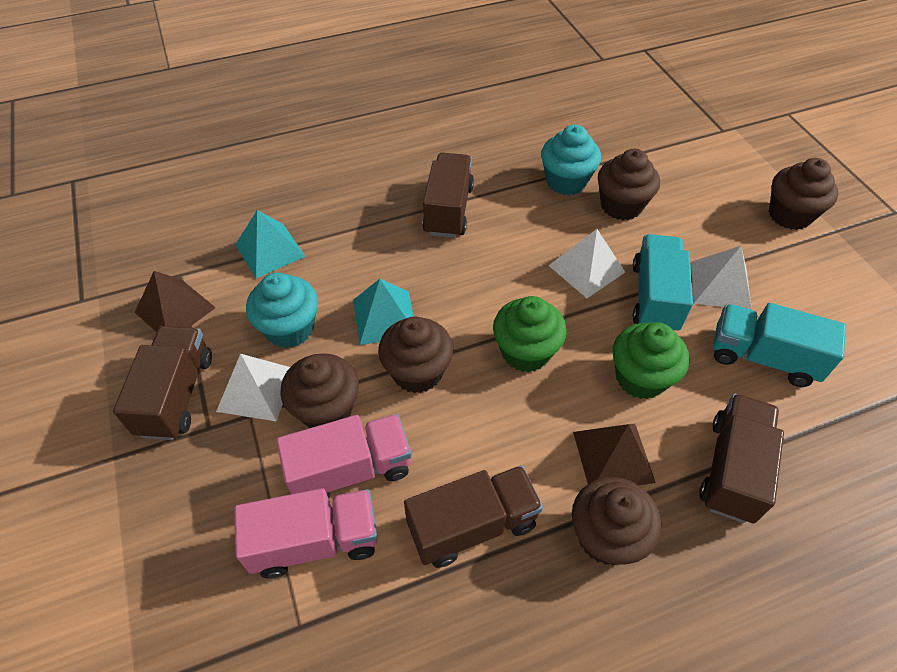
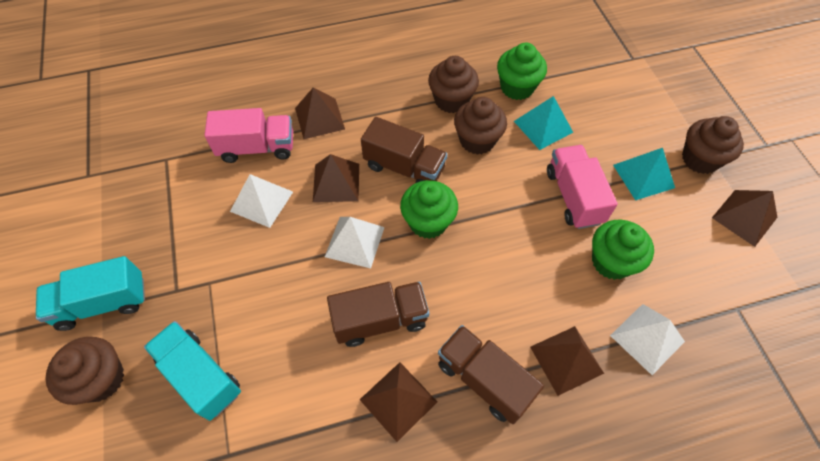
brown cupcake: [280,353,359,428] [378,317,453,393] [572,477,661,565] [598,149,660,220] [769,158,838,230] = 5 -> [45,337,124,405] [428,56,479,113] [454,97,507,155] [682,116,744,174] = 4
brown pyramid: [134,271,216,332] [573,424,656,486] = 2 -> [295,87,345,139] [313,154,359,202] [360,362,437,442] [530,326,604,396] [712,190,778,247] = 5
brown truck: [113,326,212,440] [404,465,543,568] [422,153,474,238] [700,393,784,524] = 4 -> [327,282,429,347] [361,117,447,183] [438,325,544,424] = 3
green cupcake: [493,296,567,372] [613,322,690,399] = 2 -> [400,180,458,239] [497,42,547,100] [592,220,654,280] = 3
turquoise cupcake: [246,272,318,348] [541,125,601,195] = 2 -> none = 0

